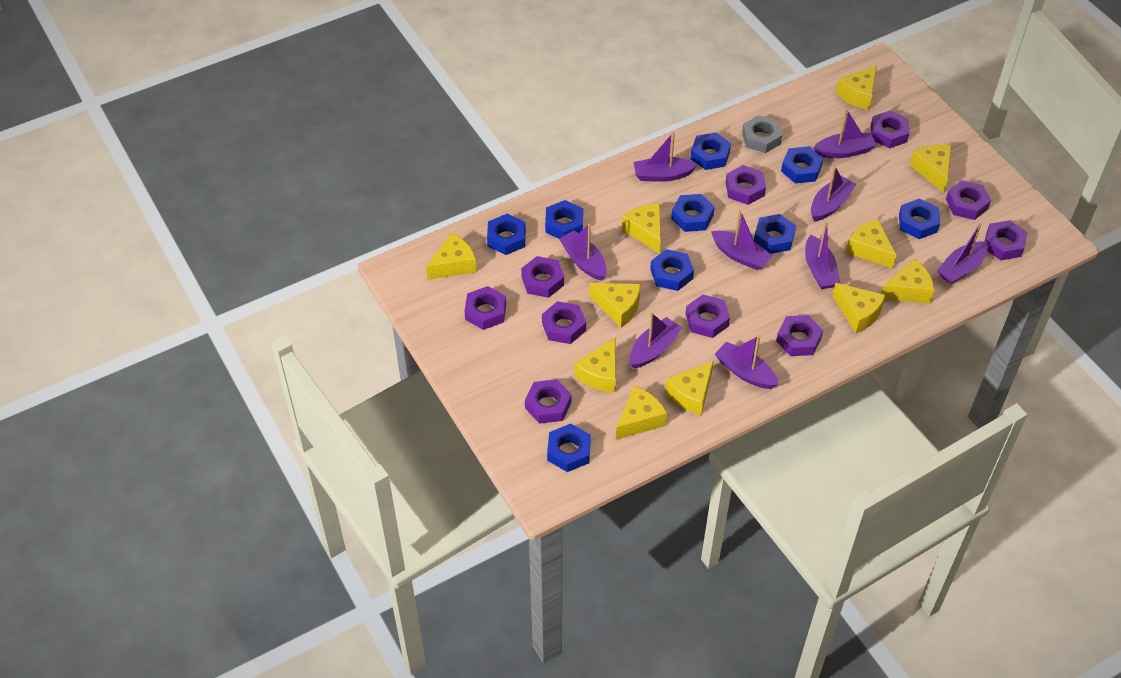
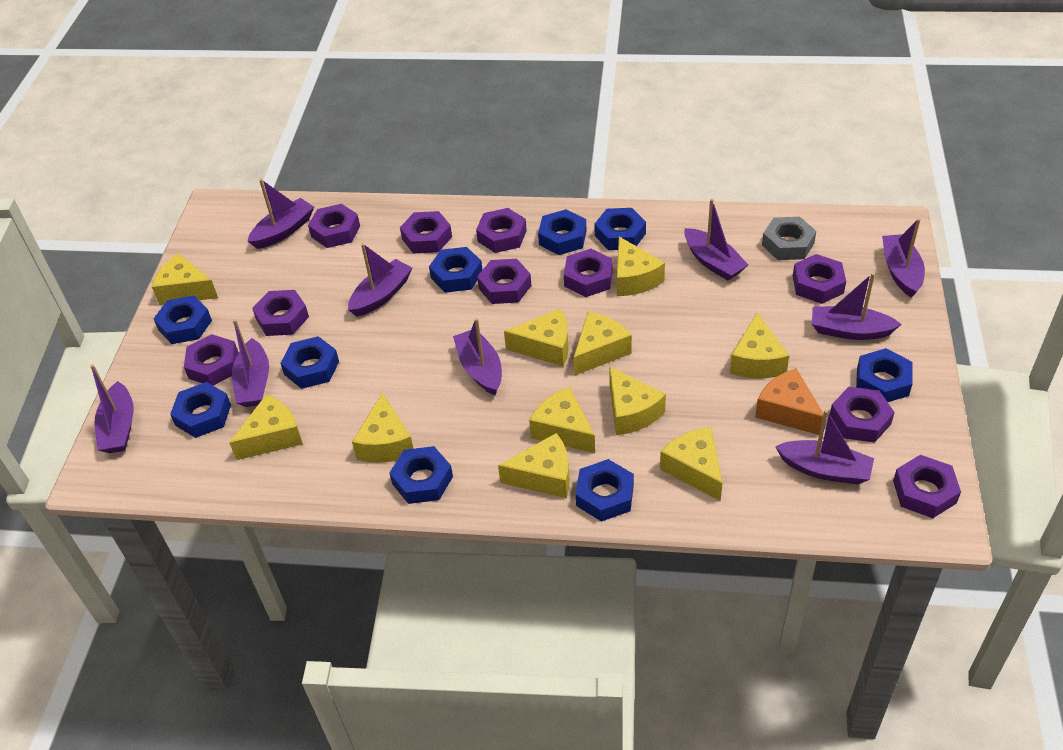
orange cheese: none = 0 -> [755,368,823,435] = 1

